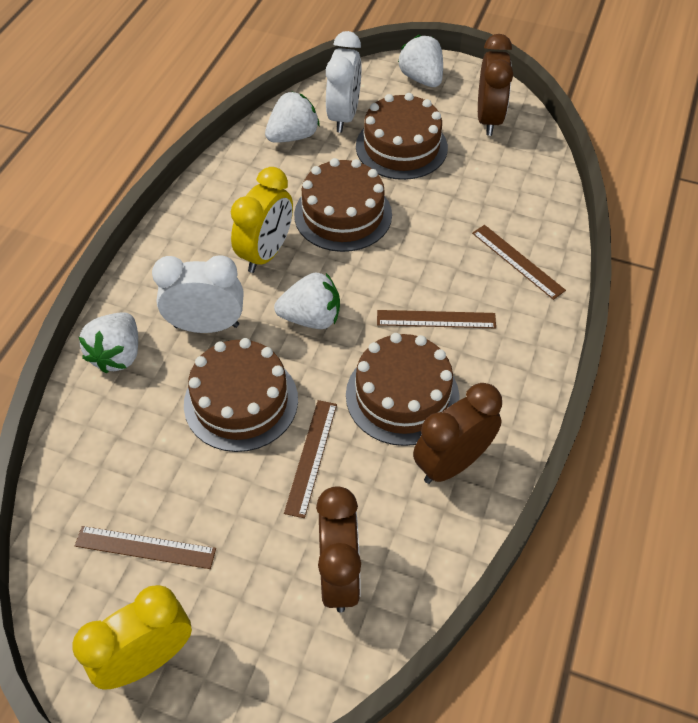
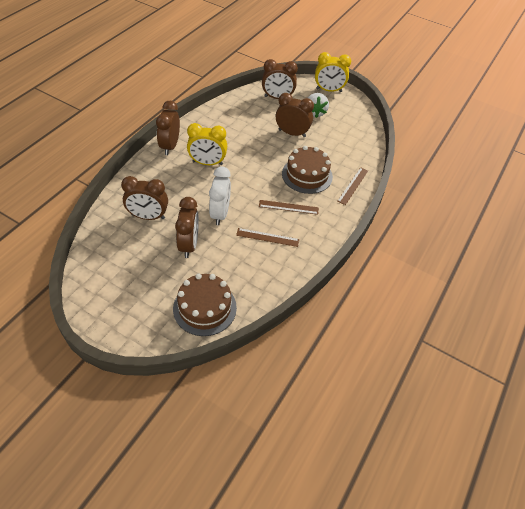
brown cake: [184,338,298,452] [294,158,392,252] [346,333,460,446] [356,93,448,180] = 4 -> [173,273,237,336] [282,146,333,194] = 2
brown clock: [316,486,361,613] [413,383,502,484] [478,34,513,136] = 3 -> [121,176,168,220] [156,101,180,155] [175,197,199,258] [262,59,298,99] [276,93,314,137] = 5
brown ruler: [75,526,216,569] [284,400,337,518] [377,310,496,328] [472,225,566,300] = 4 -> [236,228,299,247] [259,200,319,215] [337,167,368,205] = 3
white clock: [152,255,243,333] [326,31,361,133] = 2 -> [209,167,231,225] = 1
white strawberry: [79,312,138,373] [265,91,320,143] [274,272,340,329] [398,35,443,87] = 4 -> [308,93,329,118] = 1

